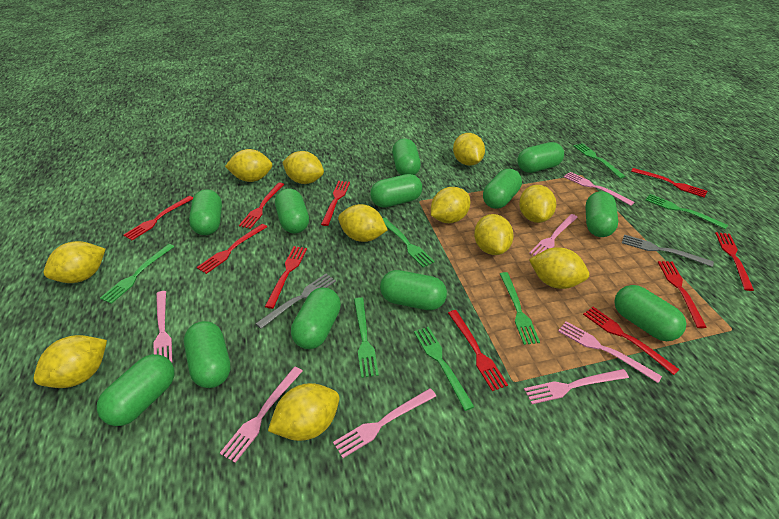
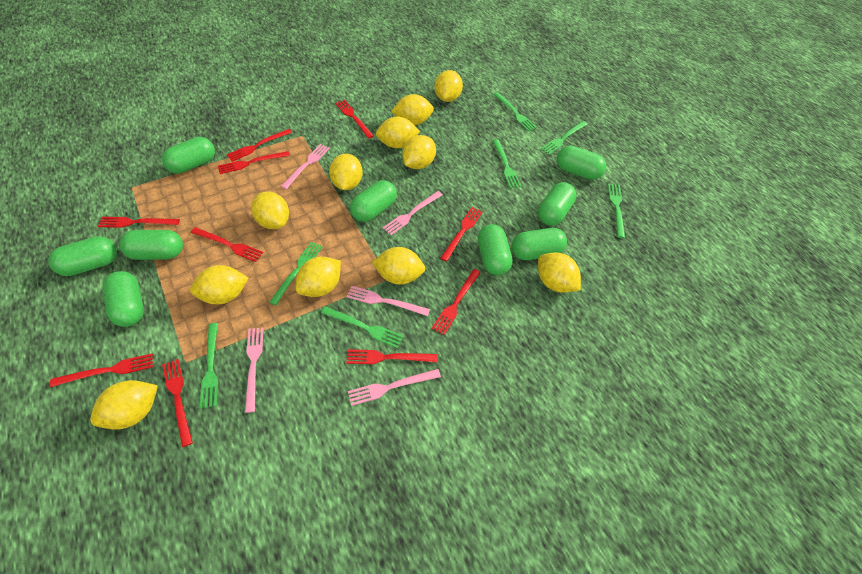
green capsule: [97,354,174,426] [184,321,231,388] [189,190,222,235] [275,188,309,234] [291,287,341,349] [370,174,422,208] [380,270,447,310] [392,139,421,175] [483,169,522,209] [517,142,564,173] [585,191,618,237] [614,285,686,341] = 12 -> [49,236,117,276] [103,271,144,327] [120,230,183,260] [162,137,215,174] [350,180,397,222] [478,224,513,275] [511,228,567,260] [538,182,577,226] [557,145,606,180] = 9
grey fork: [255,274,336,329] [622,235,714,267] = 2 -> none = 0
pink fork: [154,291,172,362] [220,367,302,463] [333,388,436,458] [524,369,629,404] [529,214,578,256] [558,321,662,383] [564,172,635,206] = 7 -> [245,328,264,413] [281,144,330,189] [347,286,430,316] [348,369,441,406] [383,191,442,235] = 5

